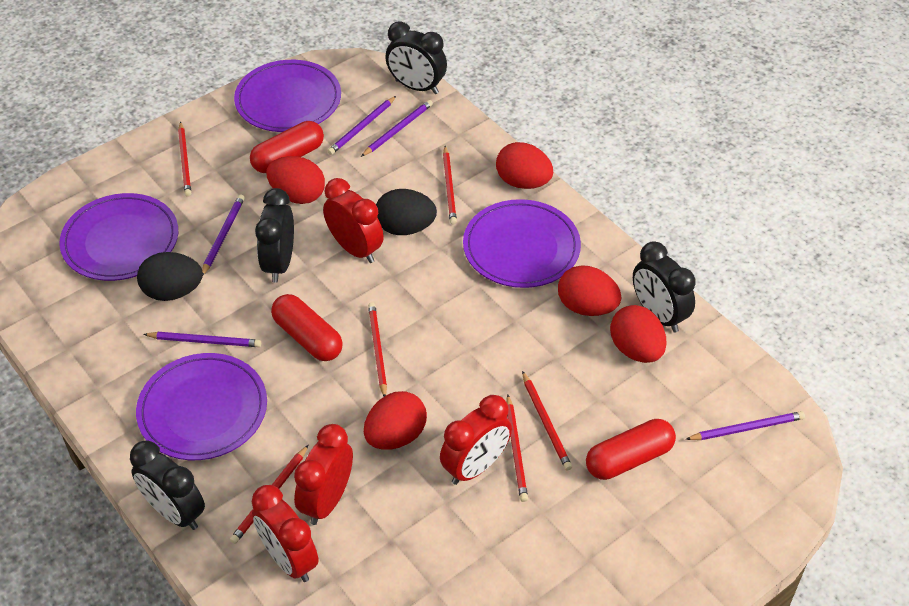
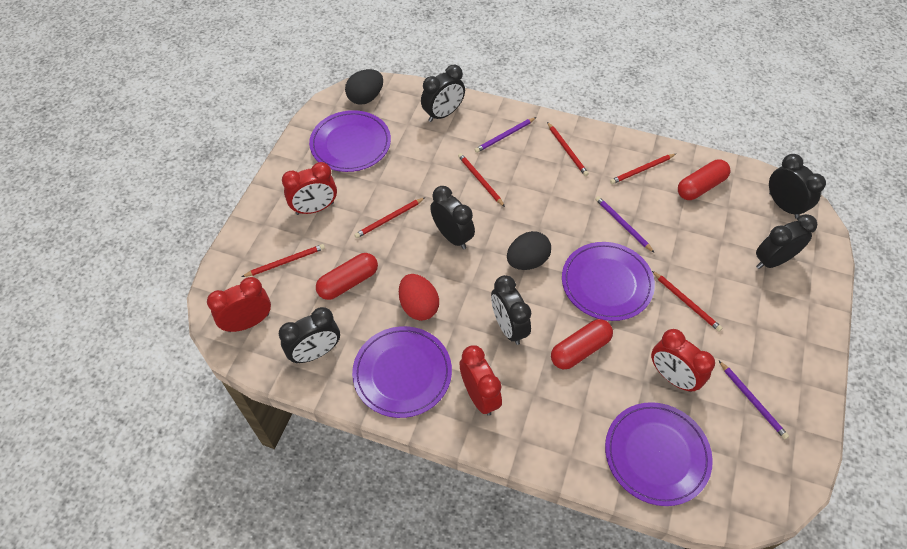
black clock: [130,441,205,530] [255,188,294,283] [385,21,447,94] [633,241,696,333] = 4 -> [279,307,340,363] [421,65,465,122] [430,186,475,249] [491,275,531,345] [756,214,817,269] [769,154,826,219] = 6
purple pencil: [143,332,261,347] [202,195,245,275] [328,96,396,155] [361,100,433,157] [686,411,805,440] = 5 -> [474,117,536,153] [595,196,654,252] [719,361,789,439] = 3
red egg: [266,156,325,204] [364,391,427,450] [496,142,553,189] [558,265,621,316] [610,305,667,363] = 5 -> [399,274,439,321] = 1

